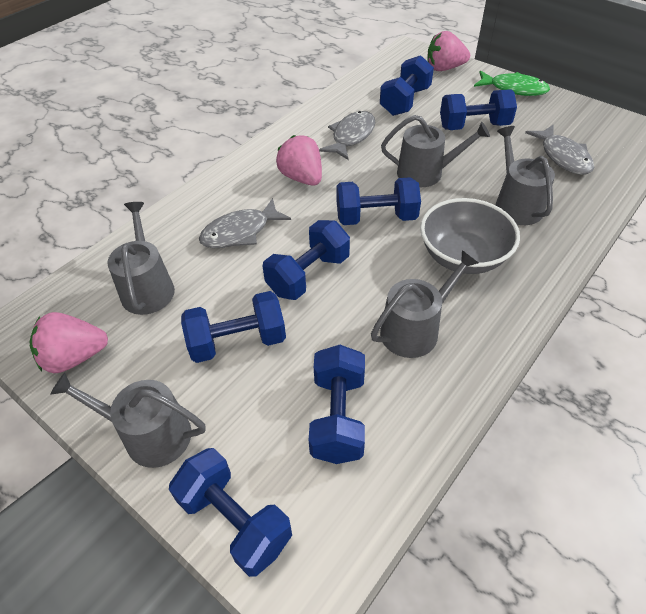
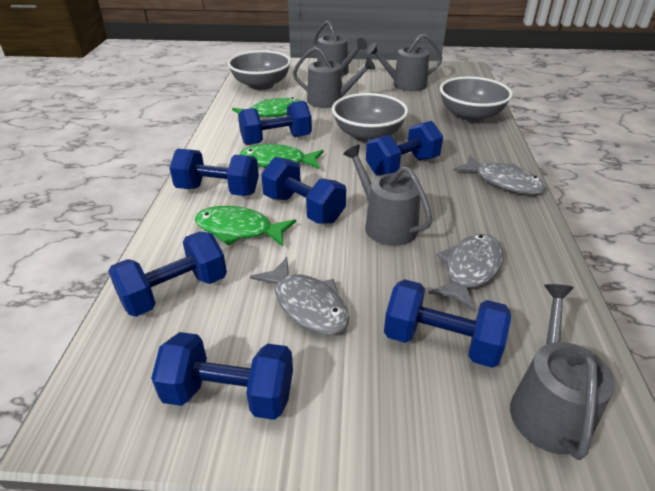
green fish: [474,71,550,96] = 1 -> [195,206,296,246] [232,97,301,121] [240,144,324,169] = 3
grey bowl: [420,198,520,274] = 1 -> [228,50,291,90] [332,93,408,142] [440,76,513,122] = 3
pink strawberry: [29,312,108,373] [276,135,322,186] [427,31,470,71] = 3 -> none = 0

